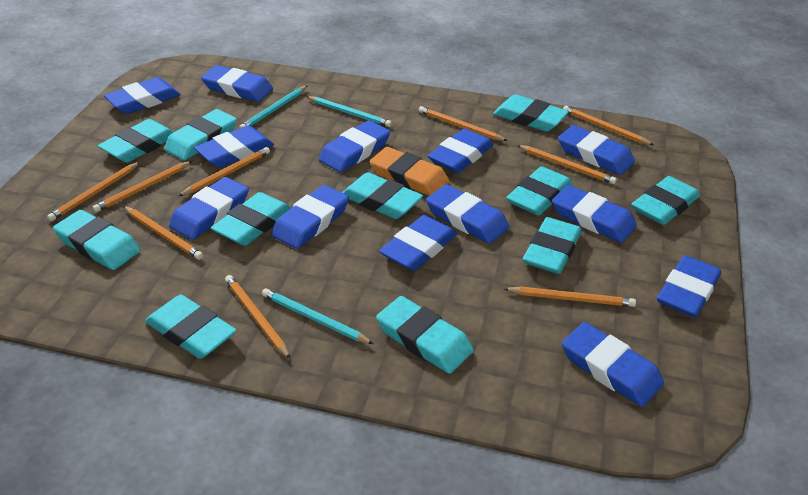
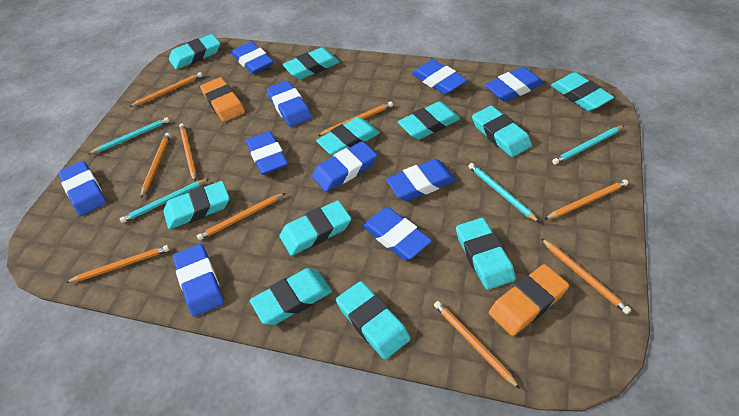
blue eraser: [104,77,181,114] [169,177,249,240] [194,125,274,168] [201,65,273,102] [271,185,349,249] [319,120,390,172] [379,215,457,271] [426,184,509,244] [428,129,494,173] [552,185,637,243] [558,125,635,175] [562,322,664,407] [657,255,721,317] = 13 -> [58,161,106,216] [173,244,224,316] [232,42,274,74] [246,131,288,175] [267,81,312,127] [312,141,377,192] [362,207,432,260] [386,159,456,201] [412,59,467,95] [485,67,544,102] = 10
orange eraser: [370,147,450,196] = 1 -> [200,77,245,122] [489,264,569,336] = 2
turquoise pencil: [239,86,307,128] [262,288,374,344] [306,96,392,127] = 3 -> [88,117,169,154] [120,179,209,223] [468,163,540,223] [552,126,624,165] = 4

